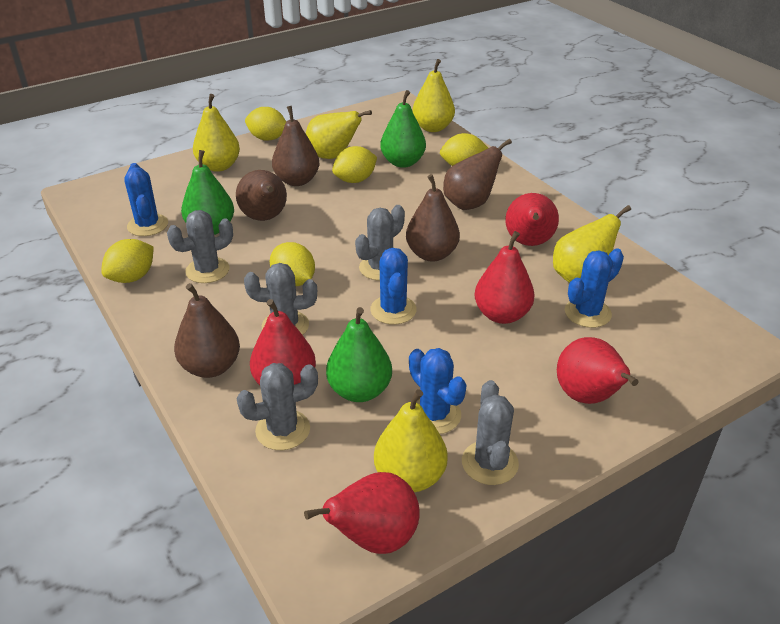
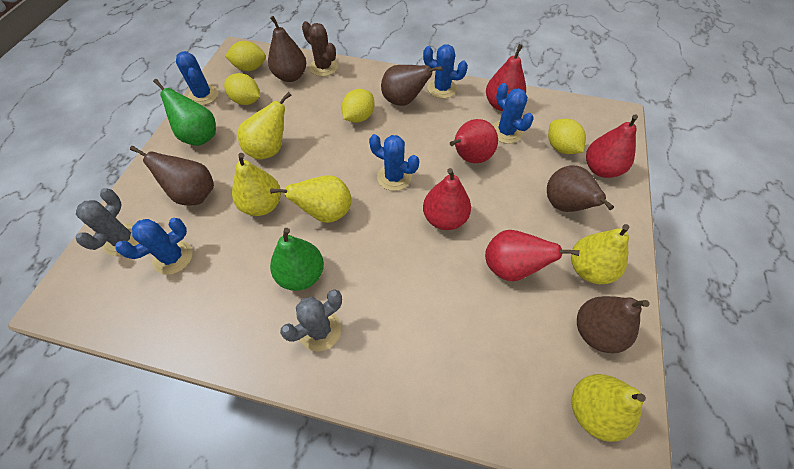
blue cactus: [124,163,168,236] [370,248,417,325] [409,348,466,434] [565,248,624,328] = 4 -> [116,218,193,275] [176,51,219,105] [369,134,419,191] [423,44,468,99] [493,83,534,144] = 5
brown cactus: none = 0 -> [302,21,338,76] = 1
green pear: [181,150,234,235] [326,307,392,402] [380,90,426,168] = 3 -> [153,79,216,146] [270,228,324,291] = 2
grey cactus: [167,210,233,283] [236,363,318,450] [244,263,317,335] [355,205,405,281] [462,380,519,485] = 5 -> [76,188,139,256] [280,290,342,351] = 2
yellow lemon: [101,239,154,283] [245,107,286,141] [270,242,315,286] [332,146,377,183] [440,133,488,166] = 5 -> [224,73,260,105] [225,41,266,71] [342,89,374,123] [548,119,586,154] = 4

